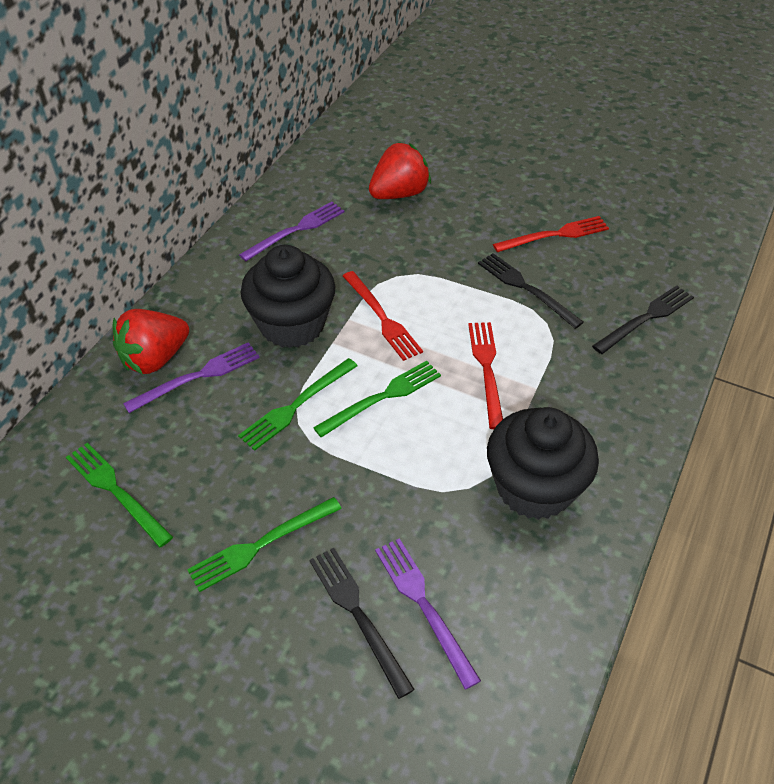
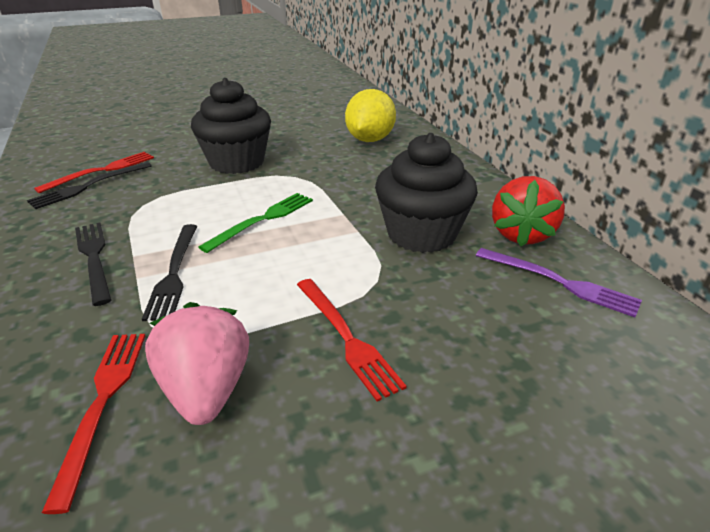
green fork: [66,443,173,548] [187,497,342,592] [238,358,358,451] [313,361,441,438] = 4 -> [199,193,313,253] = 1
pink strawberry: none = 0 -> [145,302,249,425] = 1
purple fork: [123,342,260,413] [239,202,345,261] [375,538,481,690] = 3 -> [476,248,642,317] = 1
red strawberry: [113,309,189,374] [369,142,431,199] = 2 -> [492,176,565,247] = 1
yellow lemon: none = 0 -> [345,89,396,142] = 1

